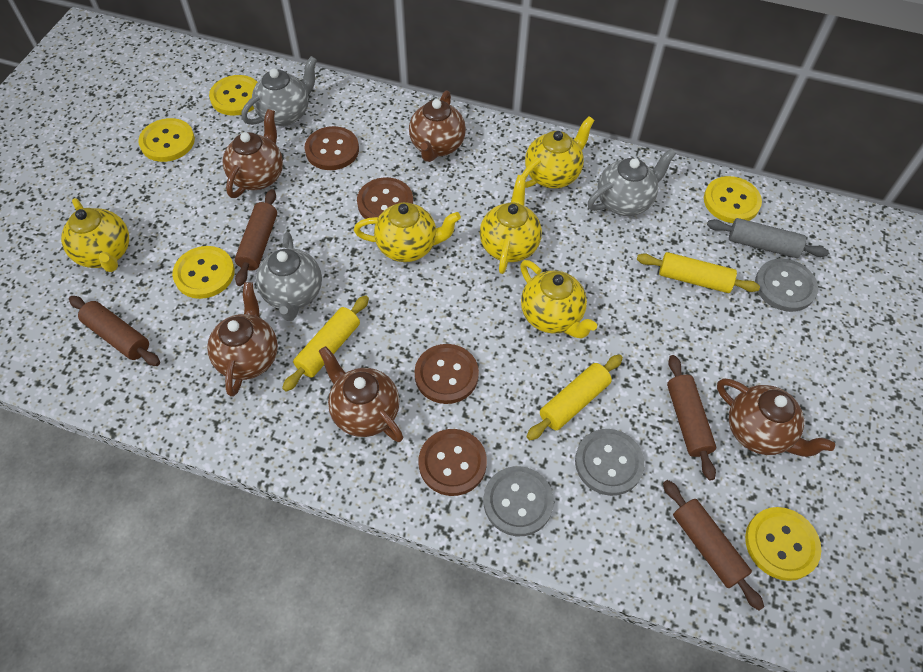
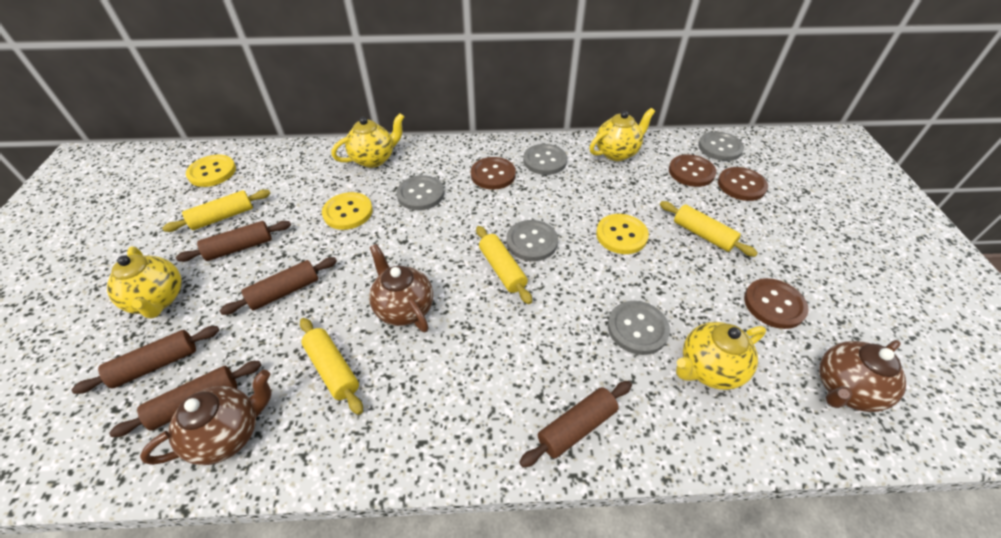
brown rolling pin: [69,296,160,366] [235,189,277,286] [663,480,764,611] [667,355,716,481] = 4 -> [72,326,219,394] [109,361,261,437] [176,221,291,262] [220,257,337,315] [519,381,632,468] = 5
brown teapot: [207,282,278,397] [223,109,283,198] [319,346,403,442] [409,90,466,162] [717,378,835,457] = 5 -> [140,370,271,465] [369,244,433,332] [819,340,906,412] = 3
grey button: [483,466,554,536] [575,429,645,496] [755,259,818,312] = 3 -> [396,175,444,210] [506,220,558,261] [523,144,567,175] [608,301,670,355] [698,131,744,161] = 5
grey rolling pin: [707,218,829,258] = 1 -> none = 0
grey teapot: [242,56,317,126] [256,232,322,321] [588,148,676,216] = 3 -> none = 0
yellow button: [139,118,195,162] [172,246,235,299] [209,75,258,116] [704,176,762,223] [745,507,821,581] = 5 -> [186,155,236,187] [322,192,373,230] [596,214,649,254] = 3
yellow rolling pin: [282,295,369,392] [526,354,623,440] [637,252,760,293] = 3 -> [162,189,271,232] [300,318,363,415] [476,226,532,304] [660,201,758,257] = 4
yellow teapot: [61,198,129,272] [354,202,461,262] [480,175,542,274] [520,260,597,338] [522,116,595,188] = 5 -> [107,246,182,318] [332,113,404,168] [589,108,655,161] [676,322,766,390] = 4

